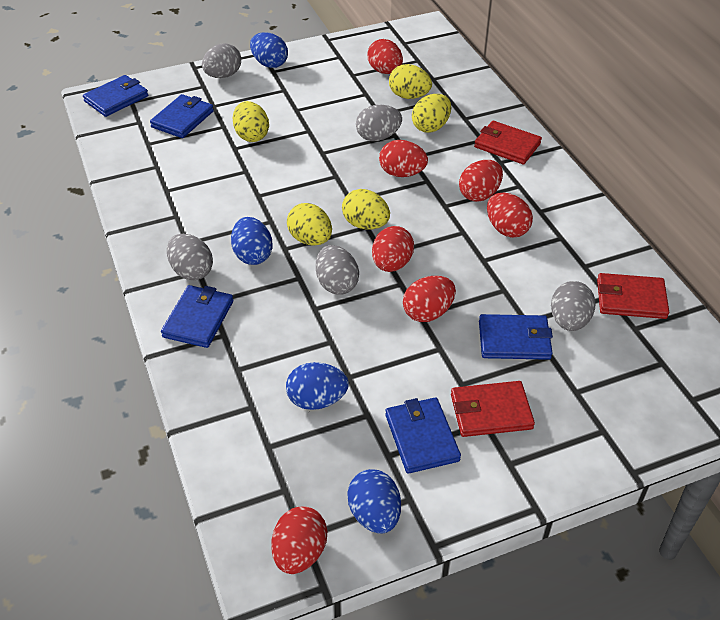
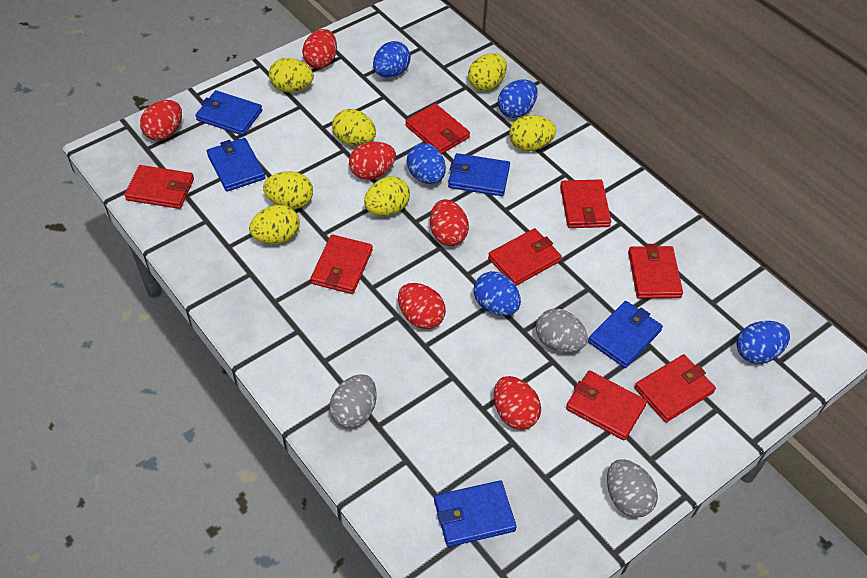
blue egg: [231,217,273,265] [250,32,288,68] [286,362,349,410] [347,469,401,534] = 4 -> [373,41,411,78] [407,143,446,184] [474,271,521,316] [498,79,538,118] [737,321,790,364] = 5
grey egg: [167,234,213,280] [202,43,241,78] [316,245,359,295] [356,105,402,141] [551,281,596,331] = 5 -> [329,374,377,428] [536,309,588,353] [607,459,658,518] = 3
red egg: [271,506,327,574] [367,39,403,74] [372,226,414,272] [379,140,428,177] [403,276,456,322] [459,160,503,202] [487,193,533,238] = 7 -> [140,100,182,141] [302,29,337,69] [349,142,396,180] [398,283,446,329] [430,199,469,246] [494,376,541,430] = 6
red wallet: [451,381,535,437] [474,121,542,165] [597,273,669,319] = 3 -> [124,165,194,209] [310,234,373,294] [405,103,470,154] [488,228,562,286] [560,179,611,228] [566,370,647,440] [628,244,683,299] [634,354,716,423] = 8
yellow egg: [233,101,269,142] [287,203,332,246] [342,189,390,230] [389,64,432,99] [412,94,451,133] = 5 -> [249,205,300,244] [263,171,313,209] [269,58,314,92] [332,109,376,146] [364,176,410,216] [468,53,507,91] [509,115,556,151] = 7

